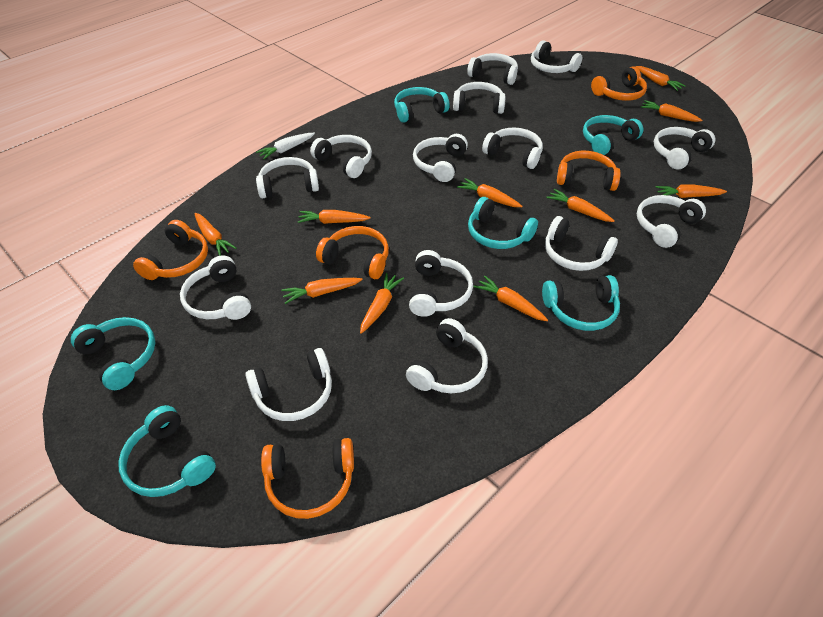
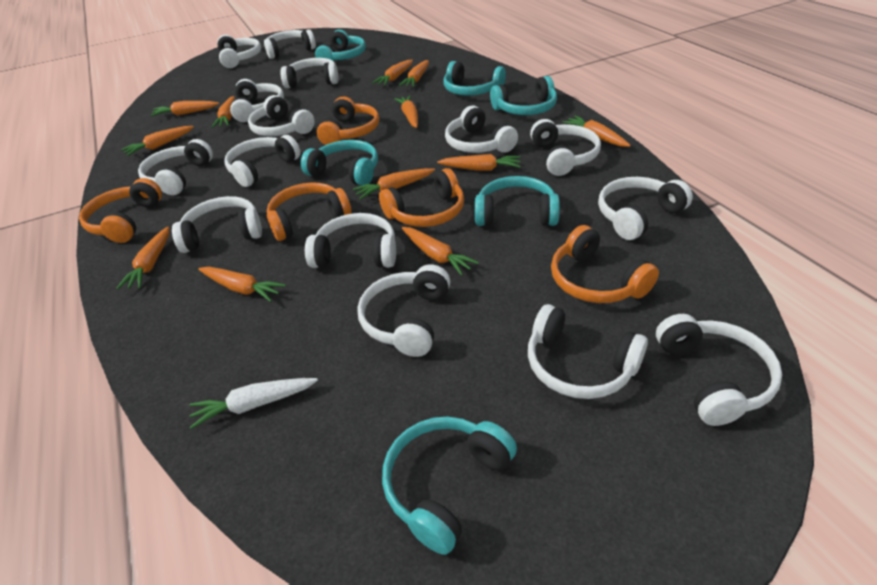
orange carrot: [194,213,236,256] [281,278,363,304] [298,210,371,224] [360,273,404,334] [457,178,523,207] [474,275,548,321] [546,189,614,222] [636,66,685,91] [641,100,702,122] [655,184,727,198] = 10 -> [117,227,169,289] [121,126,194,156] [151,101,219,116] [198,267,286,302] [212,96,235,128] [353,168,435,200] [372,60,413,86] [394,95,418,128] [399,60,429,87] [402,227,479,276] [437,154,521,171] [562,116,631,147] = 12
white headphones: [180,255,251,320] [245,348,332,421] [256,157,319,199] [310,135,372,178] [406,318,488,393] [409,250,473,317] [413,134,468,182] [453,82,506,114] [467,53,518,85] [482,128,543,169] [531,40,582,73] [545,216,618,271] [637,195,706,248] [654,127,715,170] = 14 -> [138,139,213,195] [172,196,262,253] [217,35,261,68] [224,135,301,187] [230,79,284,122] [248,95,315,136] [264,29,316,59] [280,58,338,88] [305,213,396,268] [357,264,450,357] [445,105,518,153] [528,304,648,399] [530,119,601,176] [598,177,693,240] [656,314,782,426] = 15

